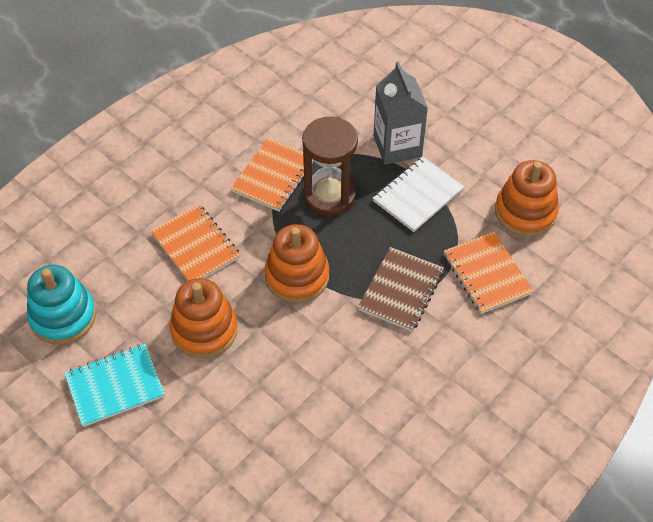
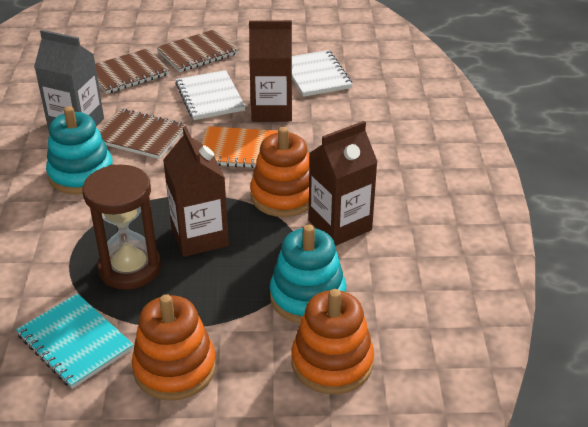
brown carton: none = 0 -> [163,126,229,257] [249,20,292,122] [309,121,378,246] = 3
brown notebook: [358,247,444,332] = 1 -> [95,48,170,94] [99,108,186,159] [156,29,239,72] = 3
orange notebook: [150,204,240,281] [231,138,314,212] [444,232,534,314] = 3 -> [202,126,278,168] = 1
turquoise stacking toy: [27,265,96,345] = 1 -> [46,106,113,194] [270,224,346,324] = 2
white notebook: [373,157,465,232] = 1 -> [175,70,246,120] [292,50,352,97] = 2

